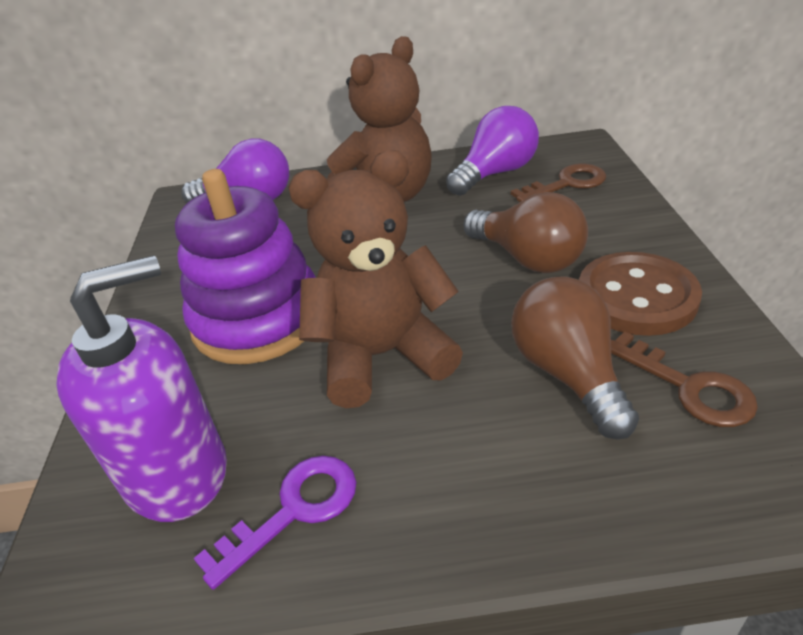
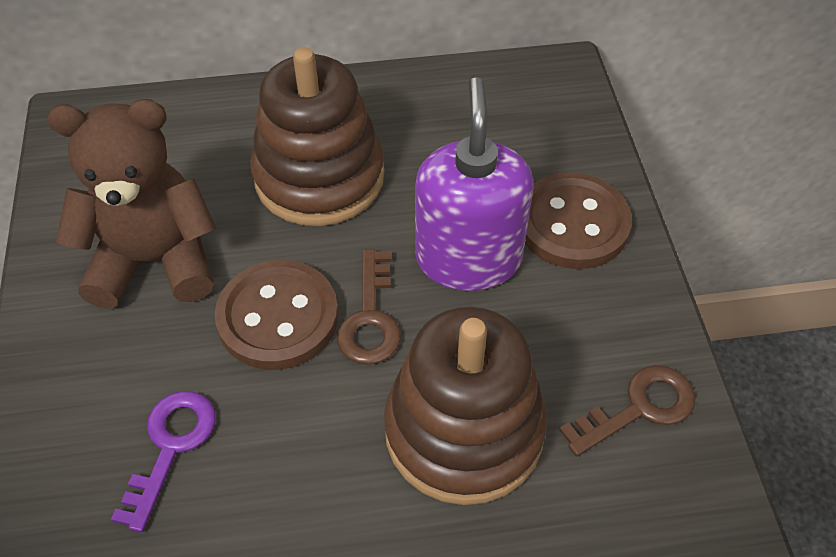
brown button: [579,252,702,336] = 1 -> [215,260,338,370] [525,172,632,269] = 2
brown light bulb: [463,192,588,273] [511,276,639,439] = 2 -> none = 0
brown stacking toy: none = 0 -> [250,47,384,226] [384,307,547,505] = 2
brown teddy bear: [288,150,463,408] [327,36,432,202] = 2 -> [47,99,216,309] = 1
purple light bulb: [181,138,289,203] [446,106,539,196] = 2 -> none = 0
purple stacking toy: [175,169,316,364] = 1 -> none = 0

